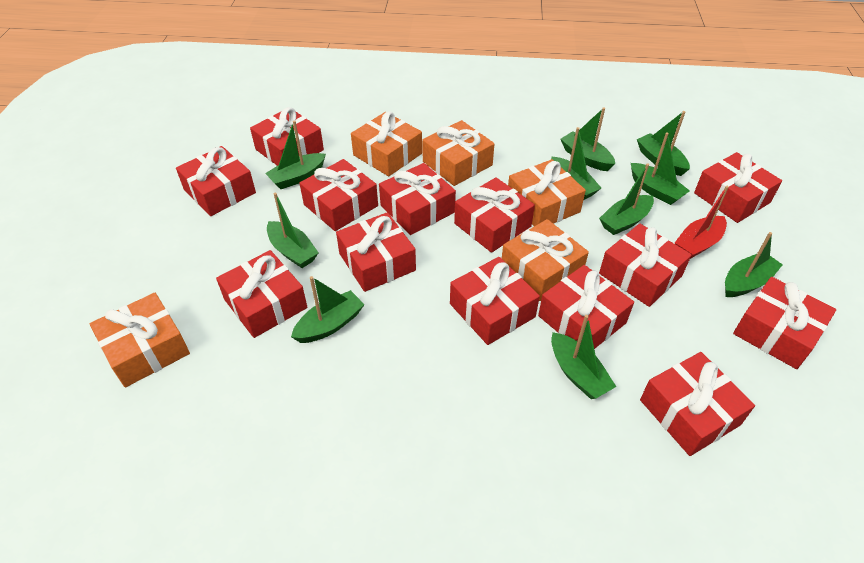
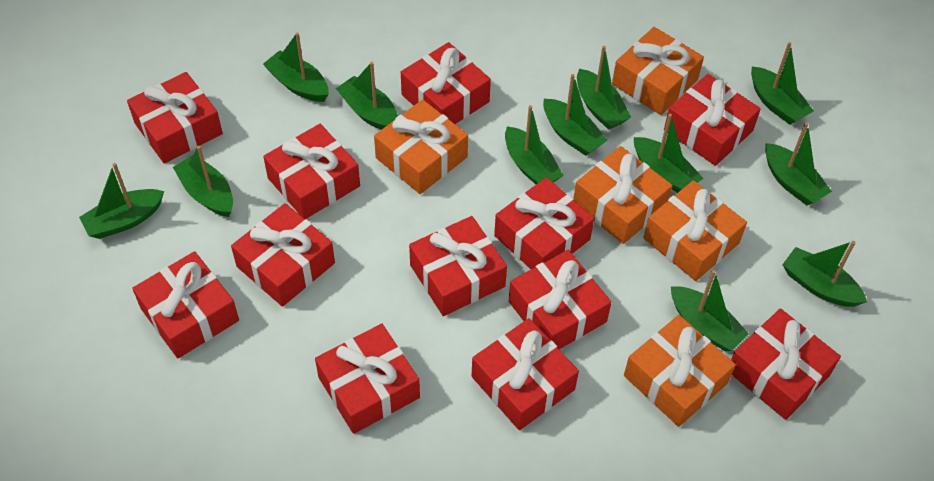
green boat: [265,120,326,189] [267,193,319,268] [291,276,365,343] [551,127,601,200] [551,315,616,399] [561,108,615,171] [599,163,654,235] [631,132,690,205] [637,111,690,176] [725,232,783,297] = 10 -> [79,163,164,239] [173,146,233,217] [263,33,329,102] [336,62,398,130] [505,105,564,184] [543,74,607,156] [577,46,631,130] [634,113,703,193] [671,270,749,351] [751,42,814,125] [765,122,832,205] [782,241,867,307] = 12
red boat: [675,186,729,259] = 1 -> none = 0
red gift: [176,146,256,216] [216,250,307,338] [250,107,324,166] [299,159,378,231] [336,212,416,292] [379,163,456,235] [450,257,540,345] [454,177,535,253] [538,265,634,349] [599,224,692,307] [640,352,755,456] [694,152,782,223] [733,277,836,369] = 13 -> [127,72,223,163] [132,251,239,358] [231,203,335,307] [263,124,360,219] [315,324,420,434] [401,42,491,124] [409,216,507,316] [472,318,579,430] [494,177,594,269] [509,250,611,349] [664,74,761,166] [731,308,841,420] = 12

